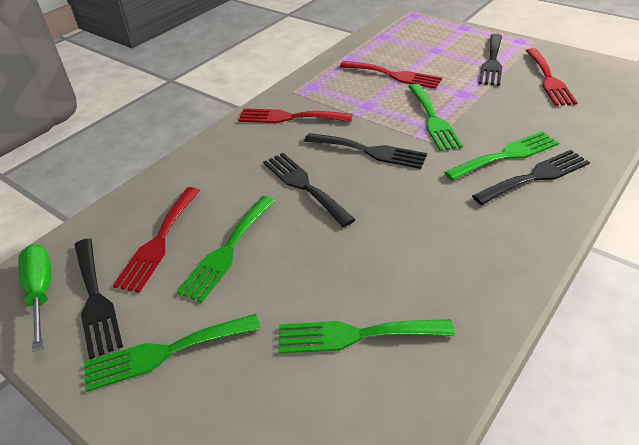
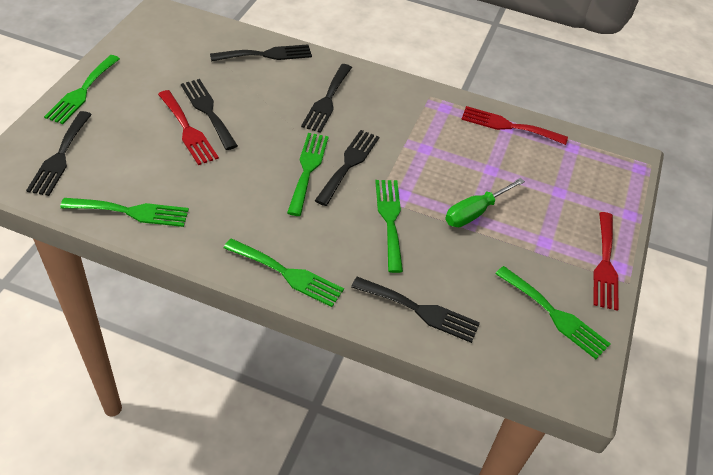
black fork: [74,238,123,360] [263,153,356,227] [304,133,427,169] [472,150,590,205] [479,34,502,86] = 5 -> [26,111,92,196] [181,79,238,150] [210,44,312,62] [301,64,352,133] [315,130,379,206] [351,277,480,343] = 6
green fork: [84,314,261,392] [176,196,275,303] [279,319,455,354] [409,84,463,151] [444,131,559,181] = 5 -> [44,55,120,124] [60,198,189,227] [224,238,344,307] [287,133,329,216] [375,180,403,273] [495,266,611,359] = 6
red fork: [113,187,200,293] [238,108,353,123] [340,61,442,89] [526,48,578,106] = 4 -> [158,90,219,165] [461,106,568,145] [593,212,619,311] = 3

